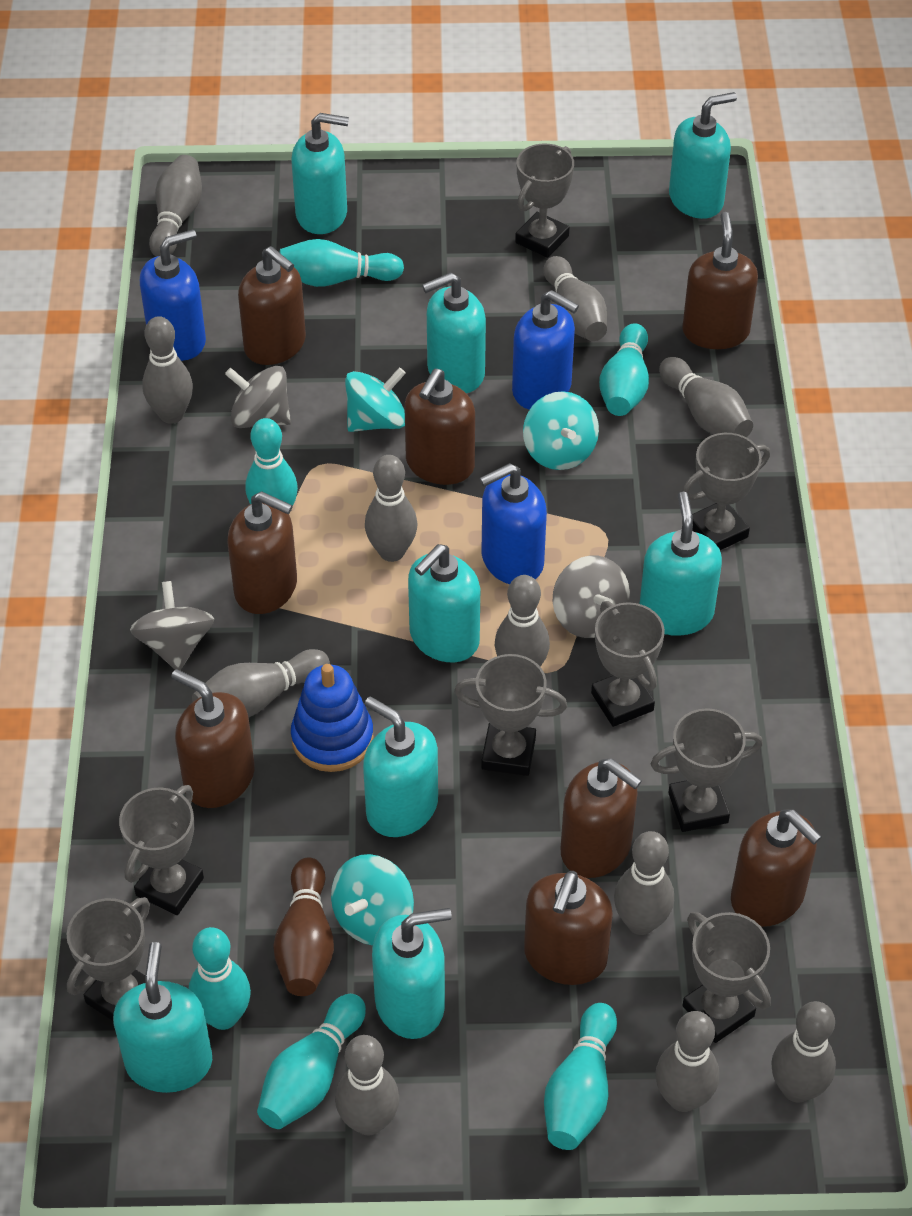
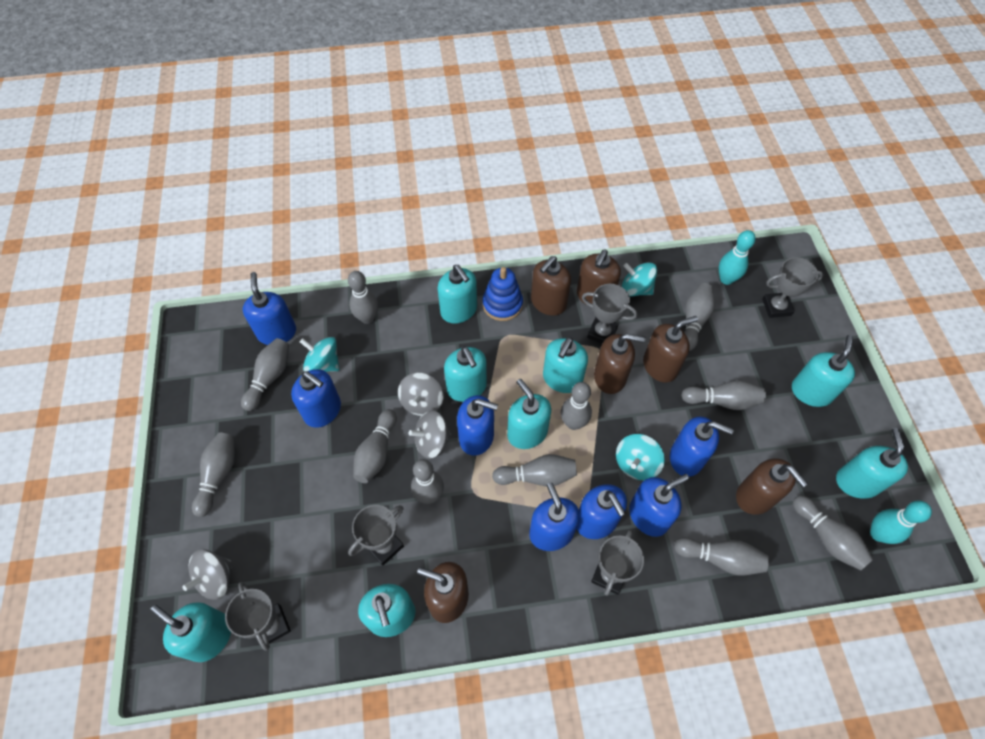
blue soap dispenser: [140,229,206,361] [480,463,547,584] [512,290,579,410] = 3 -> [243,272,296,345] [291,369,341,428] [457,395,498,456] [529,482,580,551] [576,484,627,539] [629,474,689,537] [670,416,734,477] = 7
brown bowling pin: [273,858,334,996] = 1 -> none = 0
brown soap dispenser: [171,669,254,808] [228,491,297,614] [238,246,306,365] [404,369,475,485] [524,871,613,985] [560,759,642,878] [682,212,758,349] [731,809,822,927] = 8 -> [417,562,469,623] [531,256,571,316] [577,249,621,304] [594,334,646,394] [643,316,698,383] [736,458,808,515] = 6
grey trophy: [67,897,150,1021] [119,785,204,915] [454,654,567,776] [515,144,574,258] [591,601,665,727] [651,708,763,832] [682,433,770,550] [682,912,771,1043] = 8 -> [225,582,291,651] [348,505,404,566] [582,284,638,344] [591,529,644,596] [762,257,824,318] = 5
turquoise bowling pin: [188,927,251,1030] [246,418,298,505] [257,994,366,1129] [279,239,404,287] [544,1003,617,1150] [599,323,649,416] = 6 -> [719,230,756,285] [870,501,932,544] = 2

